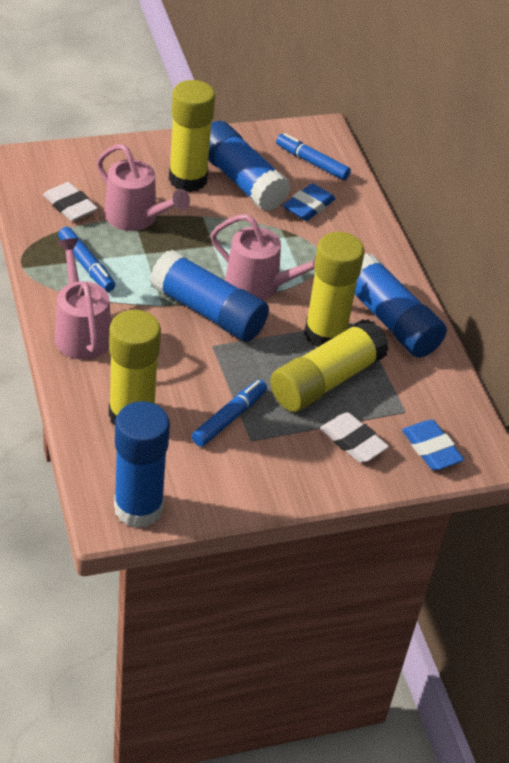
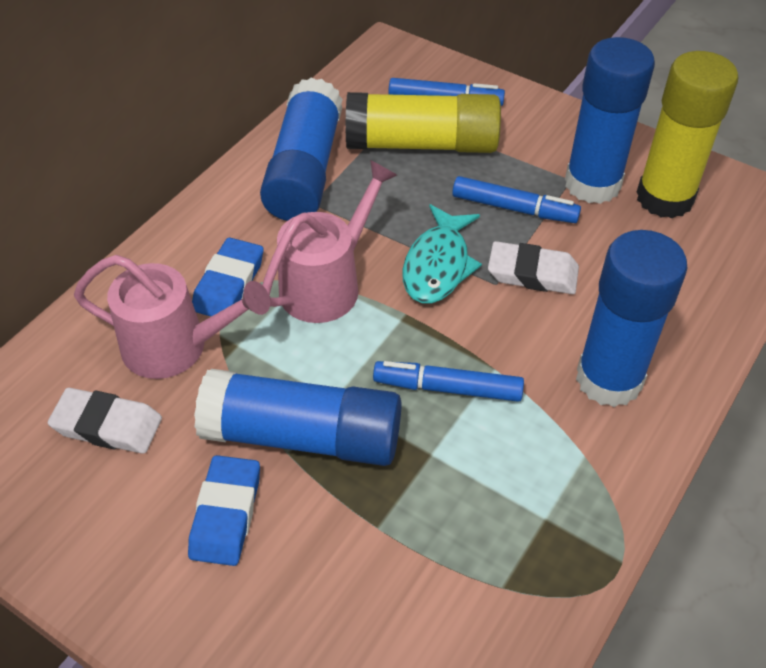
pink watering can: [55,238,111,360] [97,144,190,231] [211,214,316,300] = 3 -> [74,255,270,379] [263,160,397,323] = 2
turquoise fish: none = 0 -> [403,204,482,304] = 1
yellow glue stick: [109,310,161,425] [169,80,215,192] [270,319,389,412] [304,232,364,347] = 4 -> [346,92,501,153] [636,51,738,219] = 2

